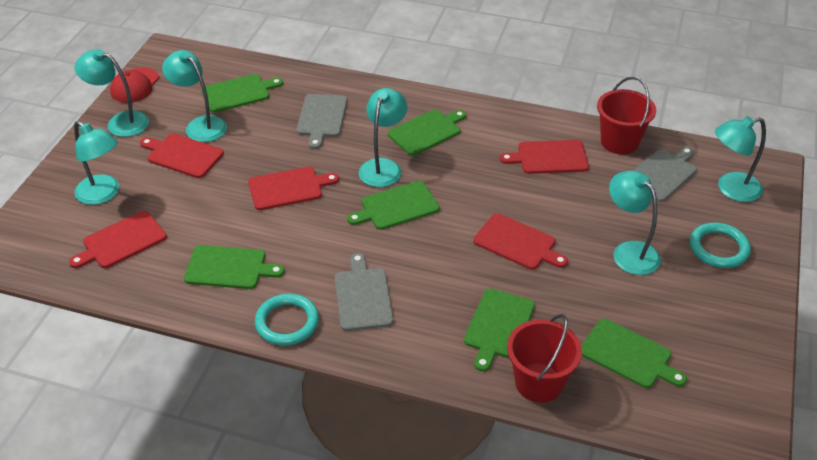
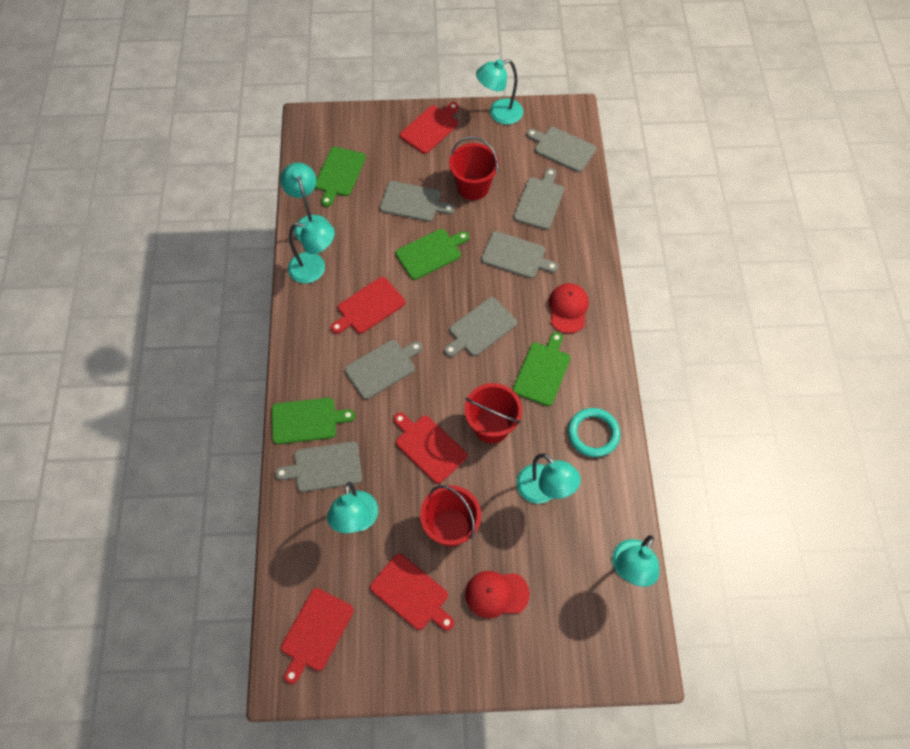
green cutting board: [184,245,284,289] [201,74,283,113] [347,181,440,230] [388,109,466,156] [464,288,535,372] [581,318,687,388] = 6 -> [272,398,355,444] [315,147,366,207] [396,229,469,280] [513,332,571,406] = 4
grey cutting board: [297,94,347,149] [335,253,394,331] [634,147,697,202] = 3 -> [275,441,362,492] [345,340,423,399] [380,181,455,222] [444,297,517,357] [481,231,558,278] [514,168,564,230] [526,127,596,172] = 7
red bucket: [507,314,582,403] [597,77,656,154] = 2 -> [420,485,481,547] [449,136,499,200] [464,383,522,444] = 3
red cap: [110,67,159,103] = 1 -> [465,571,530,619] [549,283,589,333] = 2
turquoise ring: [255,294,319,346] [690,222,751,268] = 2 -> [568,408,620,457] = 1

